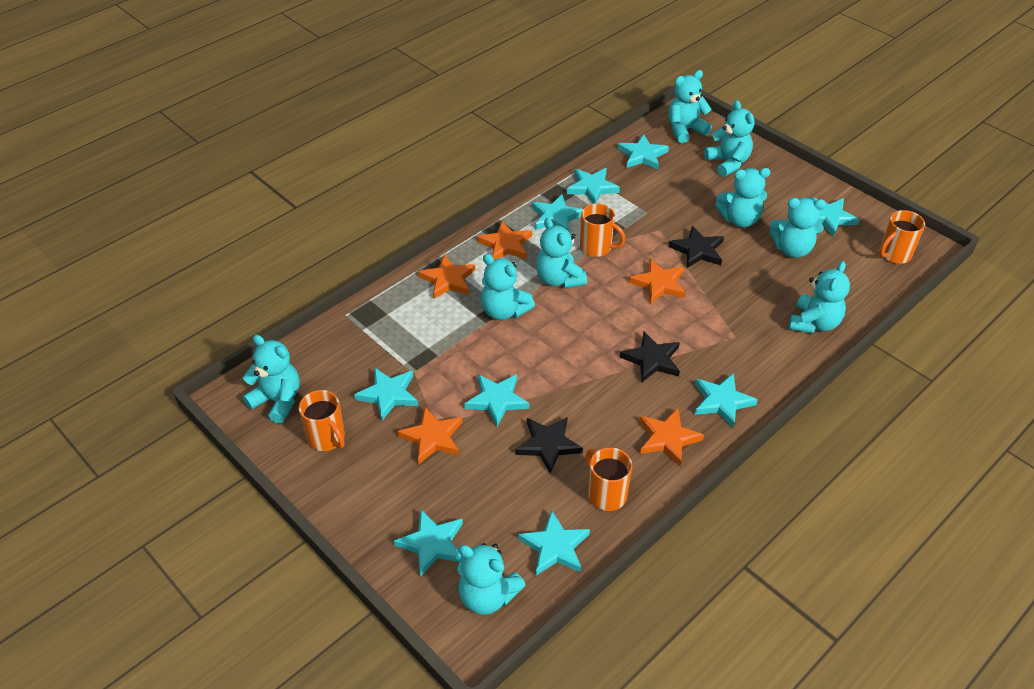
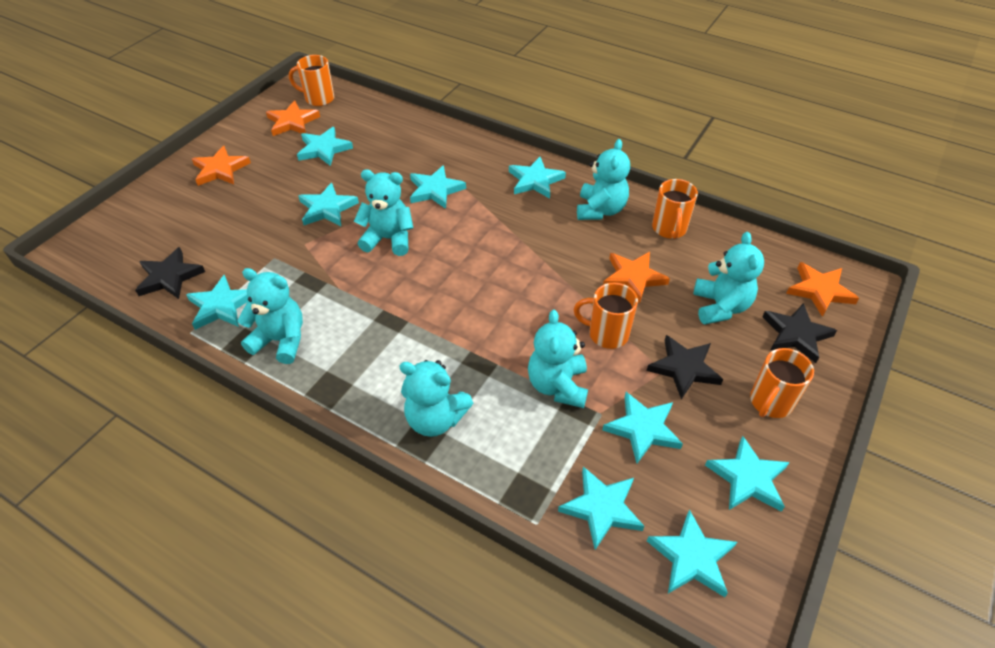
orange star: [397,407,462,465] [418,254,475,299] [477,221,532,260] [629,259,686,304] [639,408,704,466] = 5 -> [192,146,251,186] [266,100,320,136] [603,252,670,304] [786,262,859,317] = 4
turquoise teddy bear: [243,335,300,424] [457,543,525,615] [481,254,535,320] [536,218,587,289] [668,70,712,143] [704,100,755,177] [715,168,770,227] [769,198,826,258] [789,261,850,334] = 9 -> [237,268,303,364] [354,169,413,256] [399,360,473,437] [528,310,588,408] [577,139,630,220] [693,232,764,325] = 6

